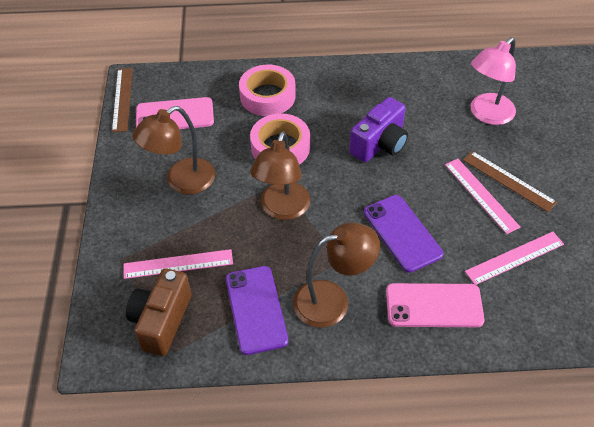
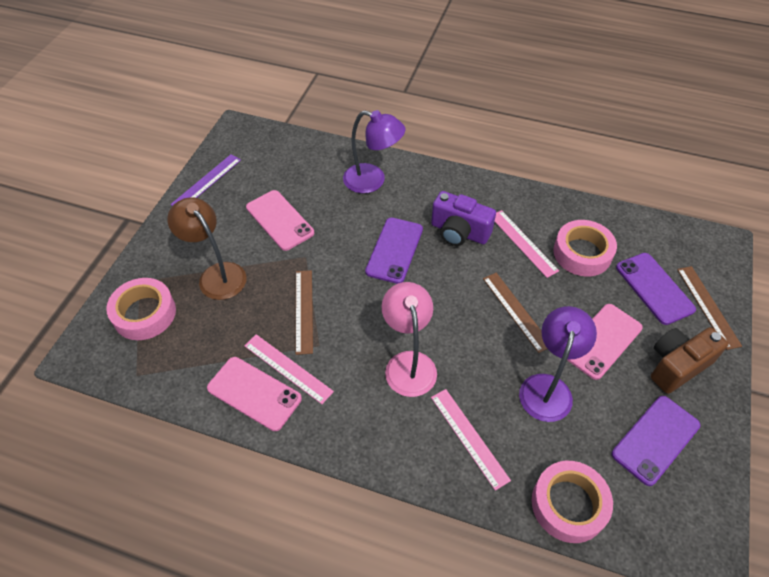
brown lamp: [133,106,215,194] [250,131,310,220] [293,223,380,328] = 3 -> [167,197,247,300] = 1
brown ruler: [112,68,132,132] [463,151,557,212] = 2 -> [296,270,313,355] [483,273,547,353] [677,266,742,350] = 3
pink phone: [136,97,214,129] [386,283,484,327] = 2 -> [207,357,302,431] [246,190,314,251] [567,304,643,380] = 3
pink tape: [239,65,296,116] [250,113,310,165] = 2 -> [106,278,176,340] [532,461,613,543] [553,220,617,277] = 3
purple lamp: none = 0 -> [343,110,405,193] [519,306,597,422] = 2
purple phone: [226,266,288,355] [364,195,443,273] = 2 -> [365,217,423,284] [612,396,700,486] [616,253,696,325] = 3
purple ruler: none = 0 -> [170,154,241,206] = 1

